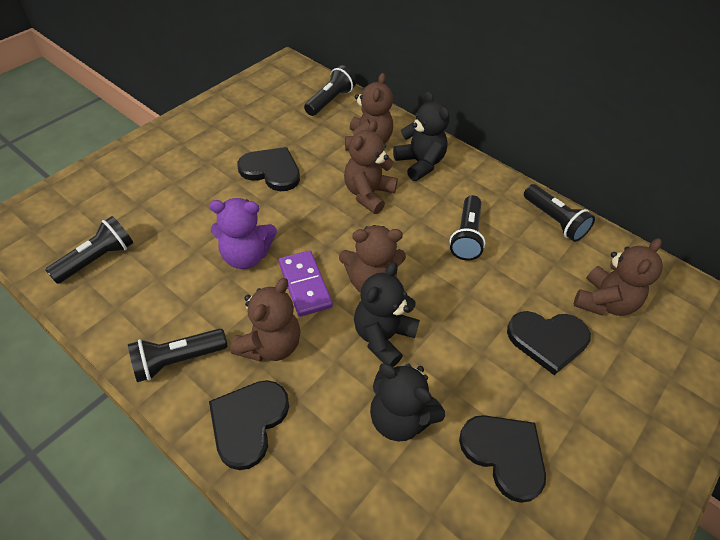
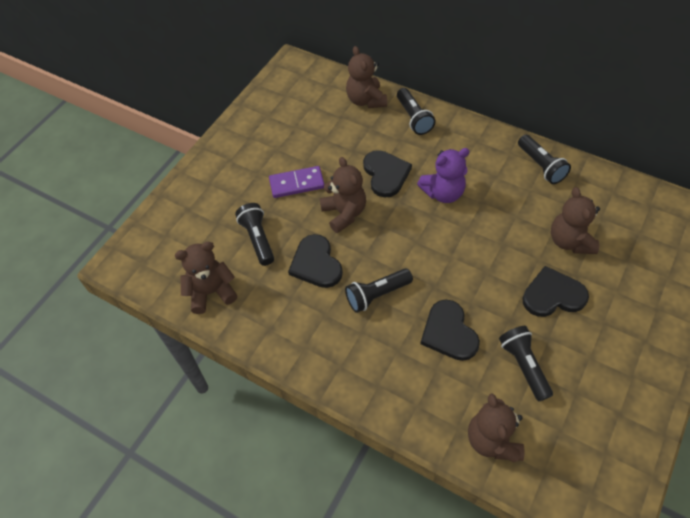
black teddy bear: [354,262,420,367] [370,363,445,442] [393,91,450,181] = 3 -> none = 0

